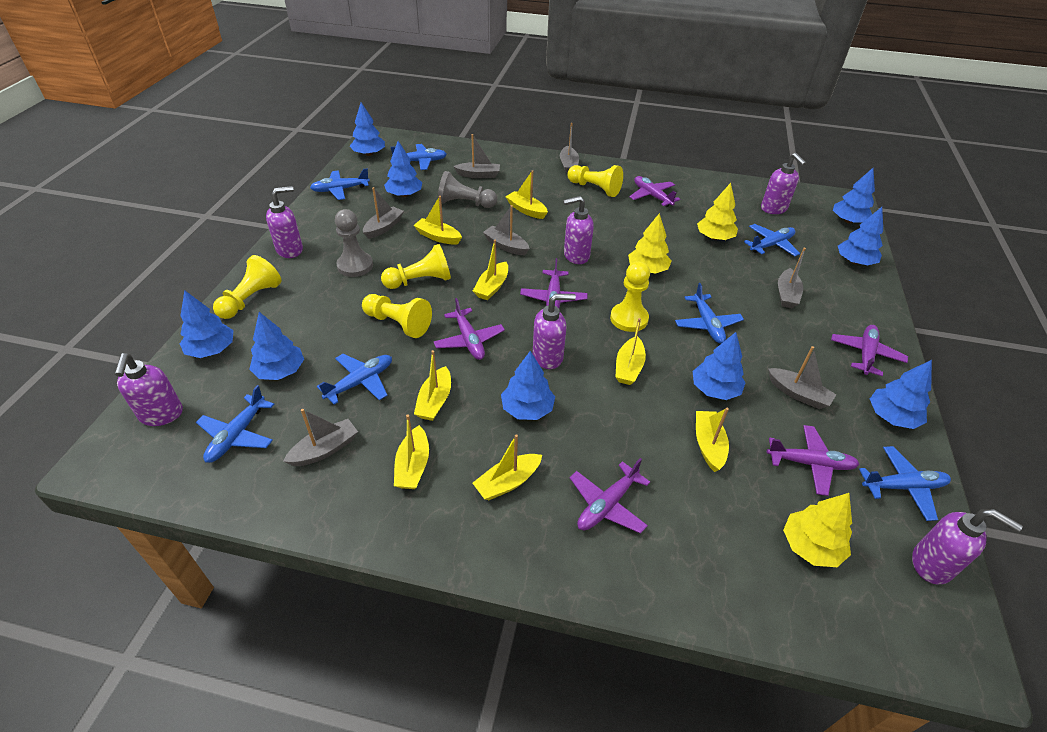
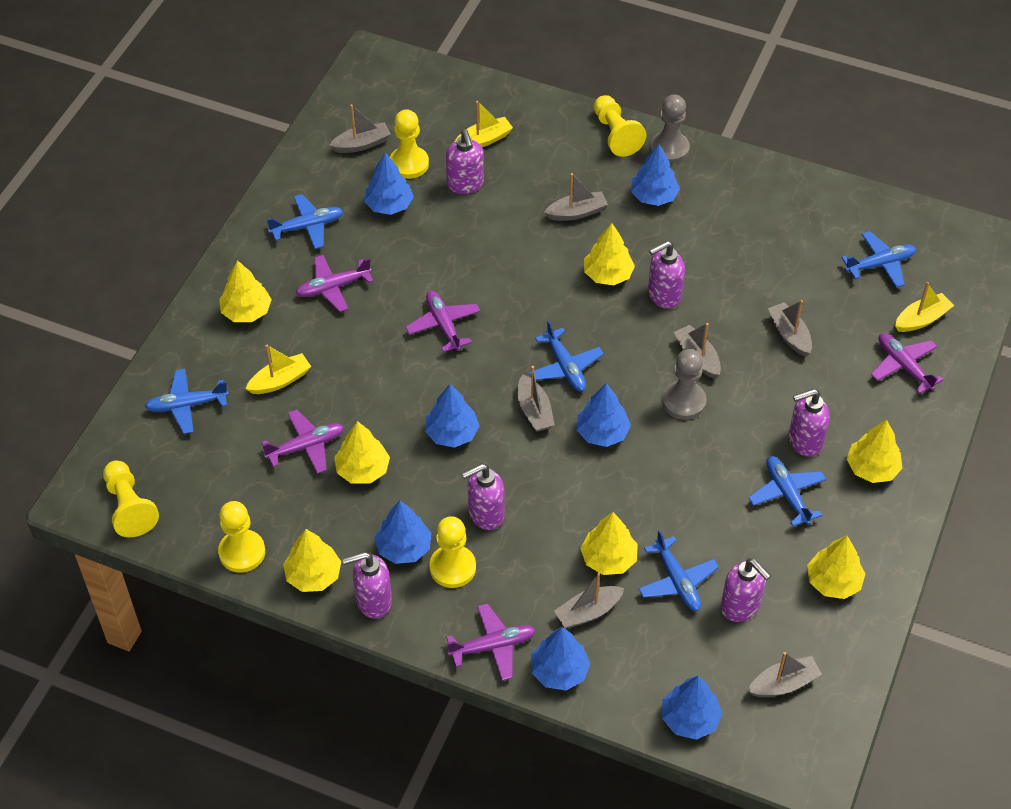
blue plane: [196,385,275,463] [310,168,370,200] [317,354,392,405] [391,144,447,170] [675,283,744,343] [744,224,800,256] [859,446,951,521] = 7 -> [145,369,229,434] [266,194,343,249] [529,320,604,391] [638,530,719,611] [748,456,826,526] [841,231,916,288] = 6
blue tree: [180,290,234,358] [249,312,304,380] [350,102,385,156] [384,141,422,197] [501,351,555,420] [692,332,746,400] [833,168,875,224] [838,207,883,265] [870,360,932,429] = 9 -> [364,153,414,215] [374,501,432,564] [425,384,479,448] [531,627,590,690] [576,383,631,447] [630,144,680,206] [662,676,723,740] = 7
purple plane: [434,298,505,360] [520,258,587,308] [570,458,650,534] [629,176,680,207] [767,425,859,496] [831,325,908,376] = 6 -> [262,410,344,474] [296,255,373,312] [405,291,480,352] [446,603,536,681] [871,333,944,394] = 5
yellow boat: [394,414,429,489] [413,196,462,245] [414,350,451,421] [473,239,508,300] [473,434,542,500] [505,170,548,219] [616,318,646,385] [696,408,729,472] = 8 -> [245,345,311,394] [455,101,513,147] [895,282,954,332] = 3
yellow tree: [628,213,671,273] [697,183,738,240] [783,493,852,567] = 3 -> [220,260,272,322] [283,529,341,592] [334,421,390,484] [580,512,638,575] [584,223,635,285] [807,536,866,599] [847,420,903,483] = 7

